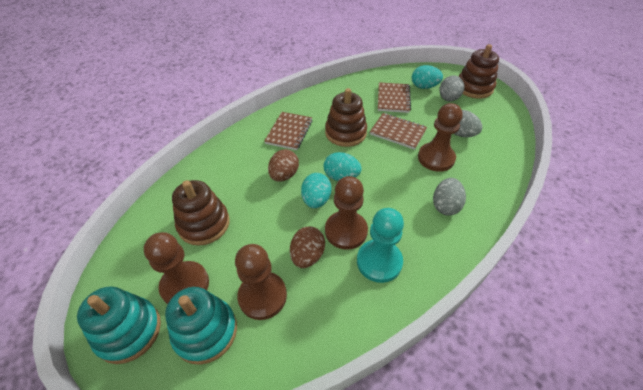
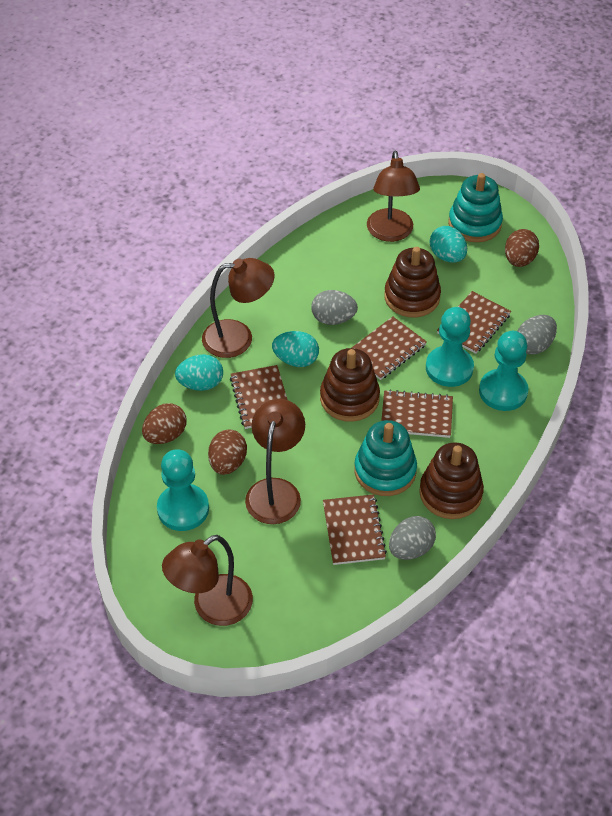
brown egg: [268,149,299,182] [290,227,325,268] = 2 -> [142,403,187,444] [208,430,247,475] [505,229,539,267] = 3
brown lamp: none = 0 -> [162,535,253,626] [202,258,274,358] [245,399,305,524] [367,151,420,242] = 4
brown notebook: [264,112,312,150] [370,113,427,150] [378,82,411,113] = 3 -> [230,365,288,429] [323,494,387,565] [352,317,427,380] [381,390,453,438] [437,291,511,354] = 5
brown pawn: [144,232,209,304] [235,244,287,320] [325,176,368,250] [418,103,463,172] = 4 -> none = 0
turquoise pawn: [357,208,404,283] = 1 -> [157,449,209,531] [426,307,474,387] [479,331,528,411] = 3

